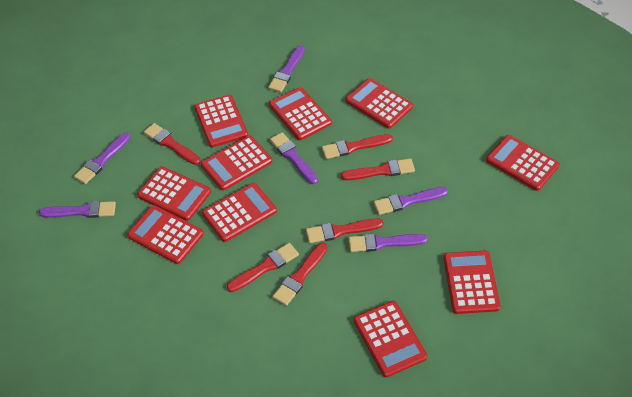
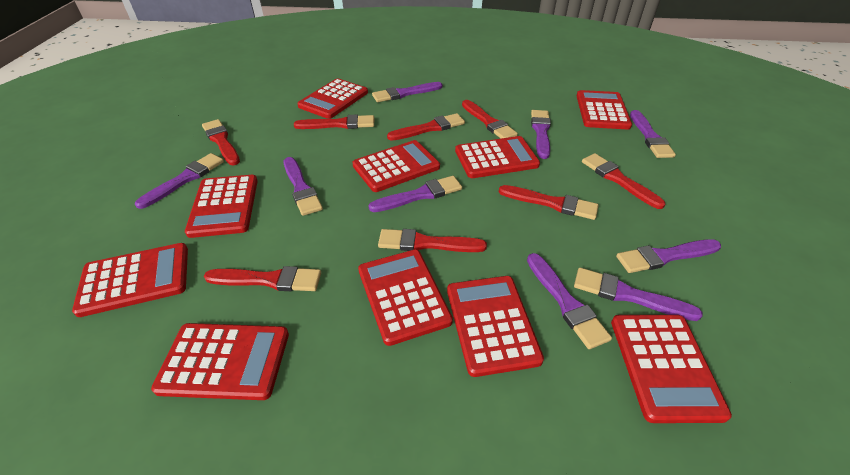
purple brush: [39,201,116,218] [74,133,131,184] [268,45,305,92] [270,132,318,184] [349,234,428,252] [374,187,448,215] = 6 -> [135,153,224,209] [284,157,323,216] [368,176,462,212] [372,82,443,102] [527,253,612,349] [531,110,551,159] [574,268,703,321] [616,239,721,273] [630,110,676,158] = 9
red brush: [144,123,201,165] [227,243,299,292] [273,243,327,306] [306,219,383,243] [322,134,393,159] [341,158,415,180] = 6 -> [202,119,240,165] [204,266,321,291] [294,115,374,129] [378,229,487,252] [387,113,465,141] [462,100,518,139] [499,185,599,220] [582,153,665,209] = 8

